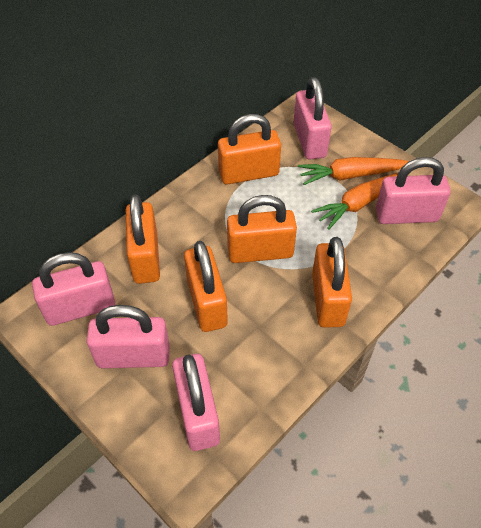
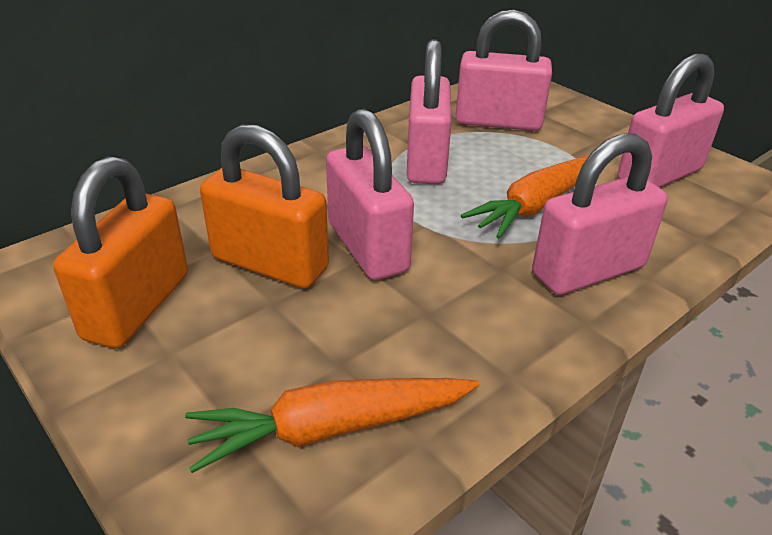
orange padlock: [126,194,160,284] [184,241,228,332] [218,114,281,184] [227,195,297,263] [312,237,352,328] = 5 -> [53,156,188,348] [200,124,329,288] = 2

